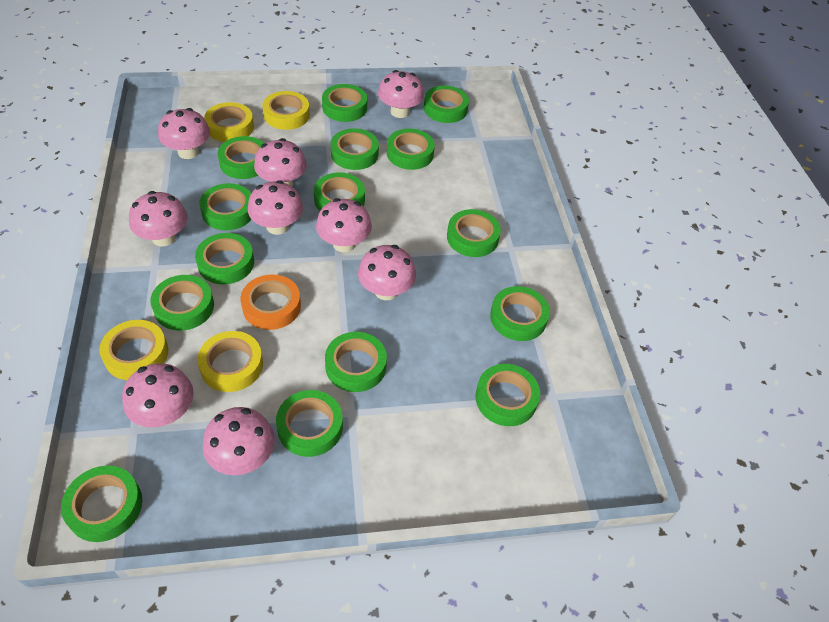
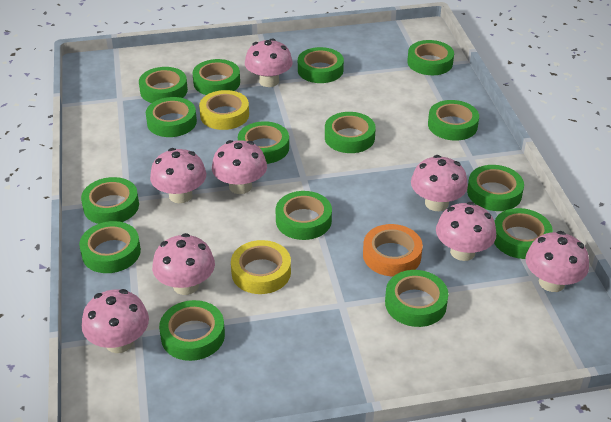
pink mushroom: [122,363,194,427] [129,191,188,247] [158,108,210,159] [203,407,275,475] [248,180,303,235] [254,138,307,186] [316,198,372,252] [358,245,416,300] [378,70,424,118] = 9 -> [82,289,149,353] [150,148,207,203] [152,233,215,295] [212,140,267,194] [245,38,293,87] [411,155,468,211] [436,202,496,261] [525,231,589,292] = 8
yellow tape: [99,320,168,380] [197,331,263,392] [204,102,254,142] [262,91,310,130] = 4 -> [199,90,249,130] [231,240,291,294] = 2

